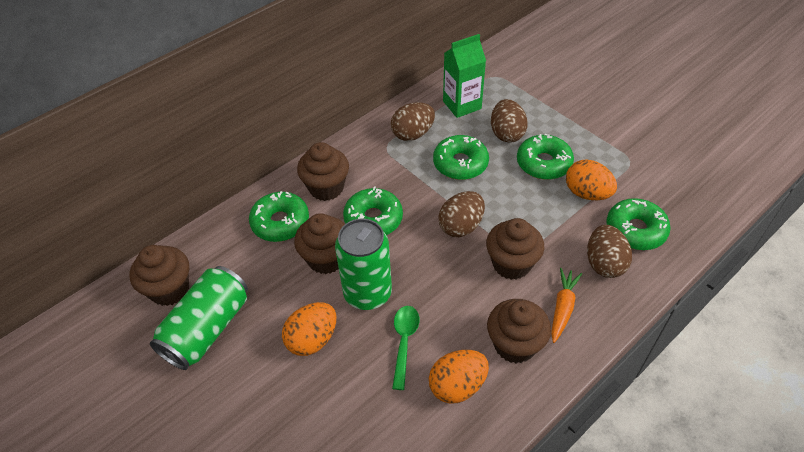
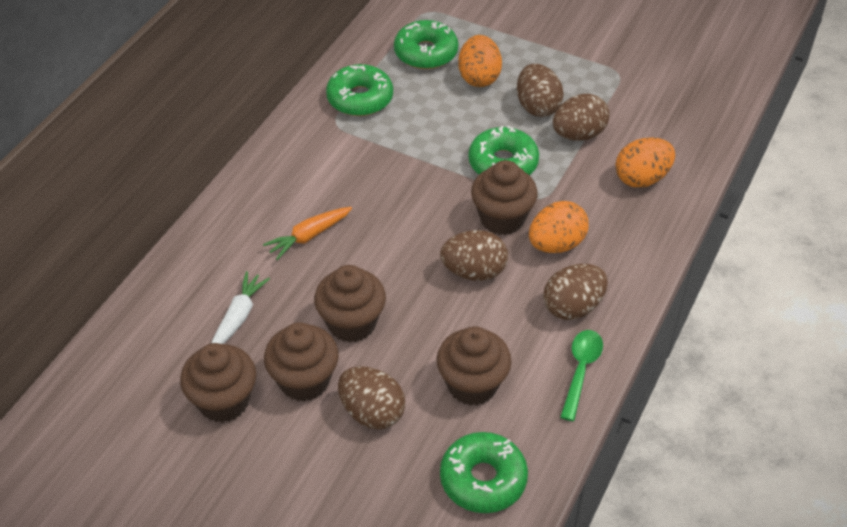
brown egg: [391,102,435,141] [438,191,485,237] [491,99,528,143] [587,225,632,278] = 4 -> [338,366,405,430] [440,230,508,281] [517,64,564,117] [543,264,608,320] [553,94,610,141] = 5
green can: [150,266,248,370] [335,219,392,310] = 2 -> none = 0
green carton: [443,34,486,118] = 1 -> none = 0
green donut: [249,191,309,242] [343,186,403,235] [433,135,489,180] [517,134,574,180] [606,198,671,250] = 5 -> [326,64,393,116] [394,20,458,69] [440,432,528,513] [468,126,539,175] = 4
white carrot: none = 0 -> [212,271,270,344] = 1

